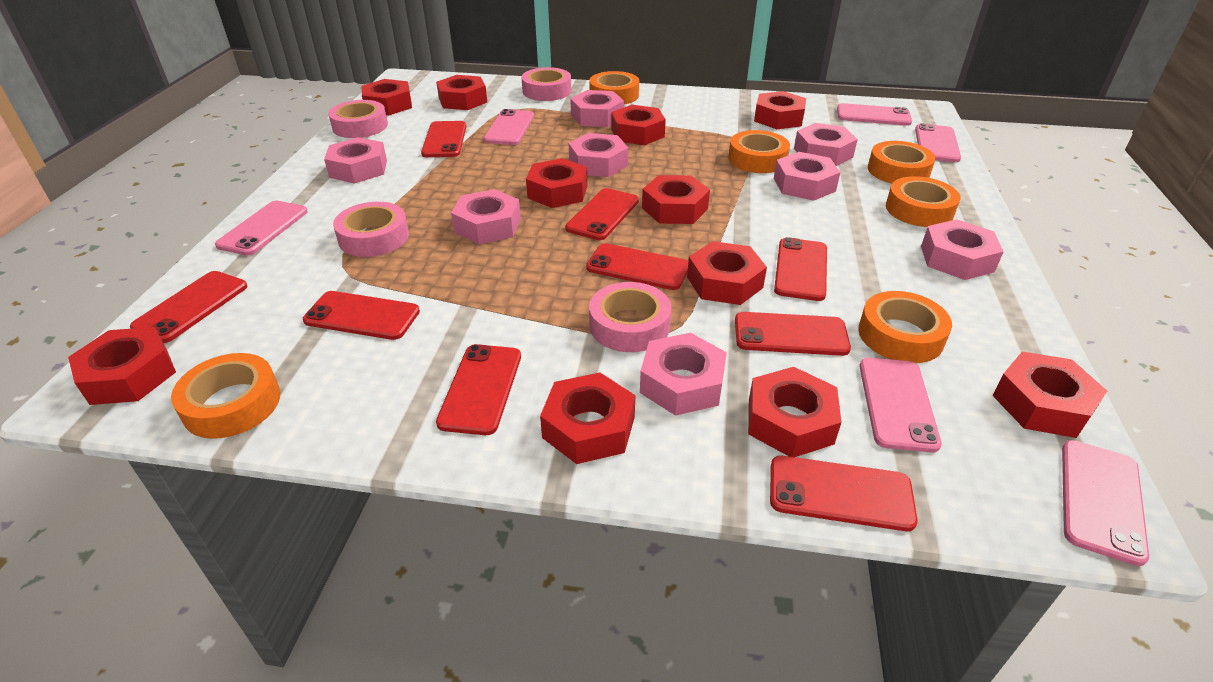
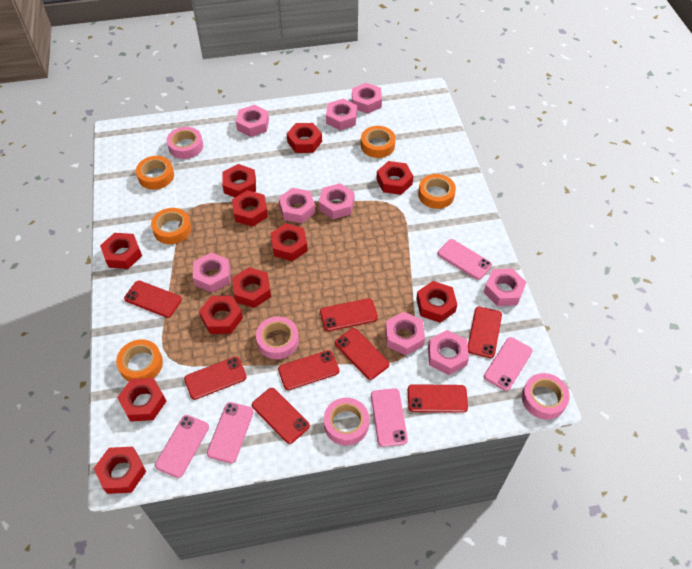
orange tape: [171,353,281,439] [589,71,639,104] [728,130,790,173] [858,291,952,363] [868,141,936,184] [886,176,960,227] = 6 -> [116,339,163,382] [136,156,174,190] [151,208,191,244] [361,126,396,158] [418,174,456,209] = 5
pink nut: [324,137,387,184] [451,189,521,244] [569,133,628,177] [570,90,624,127] [640,333,727,416] [774,152,840,201] [794,123,858,166] [921,219,1004,280] = 8 -> [193,252,230,293] [236,105,269,137] [278,188,315,223] [319,183,355,219] [326,99,357,130] [352,83,382,114] [385,312,425,355] [428,330,469,375] [484,268,526,306] = 9
pink phone: [215,201,308,255] [483,109,534,145] [837,103,912,126] [859,358,942,453] [915,123,961,162] [1062,440,1149,566] = 6 -> [155,415,209,478] [207,402,254,463] [371,388,408,447] [438,239,492,280] [484,337,533,391] = 5
red phone: [130,271,247,343] [303,291,420,340] [421,121,466,157] [436,344,521,435] [565,188,639,240] [586,243,688,290] [735,312,851,356] [770,456,918,531] [774,237,827,301] = 9 -> [124,281,182,318] [184,357,247,400] [252,388,310,444] [278,350,339,390] [320,298,378,331] [335,328,389,380] [408,384,468,413] [468,306,502,358] = 8

